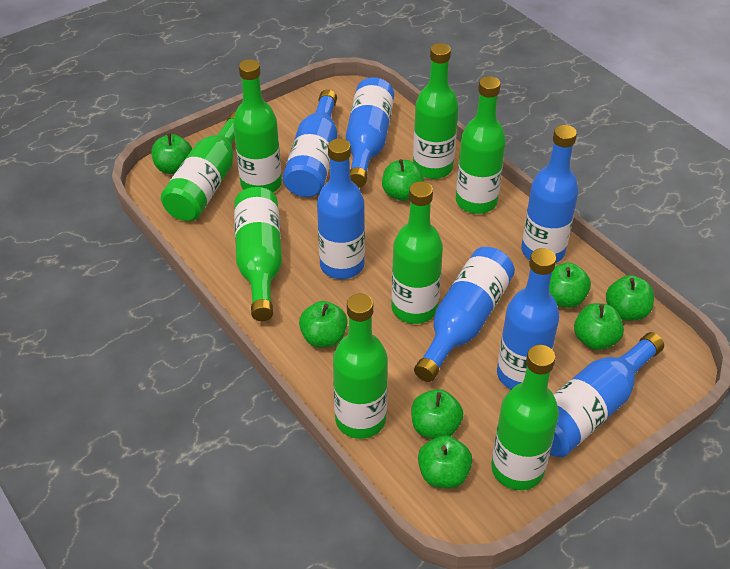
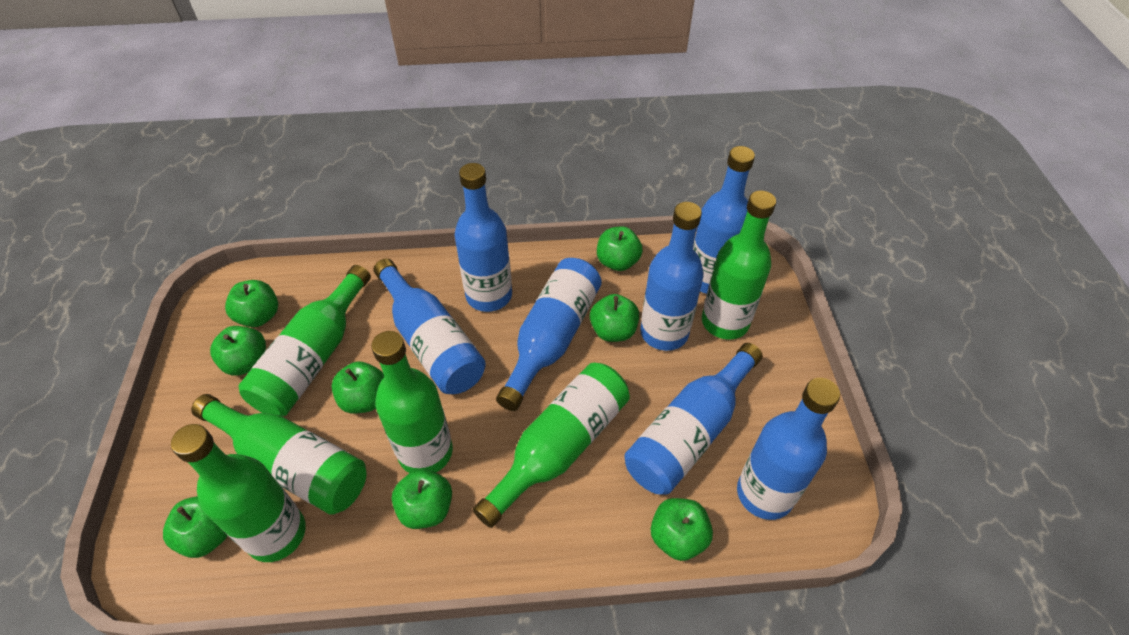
green bottle: [161,112,236,221] [233,59,282,193] [234,187,282,321] [333,294,388,439] [391,181,443,324] [413,43,458,179] [456,76,506,214] [491,345,559,490] = 8 -> [171,424,306,562] [191,394,367,515] [239,265,371,416] [371,331,453,473] [473,363,630,528] [702,190,776,340] = 6

